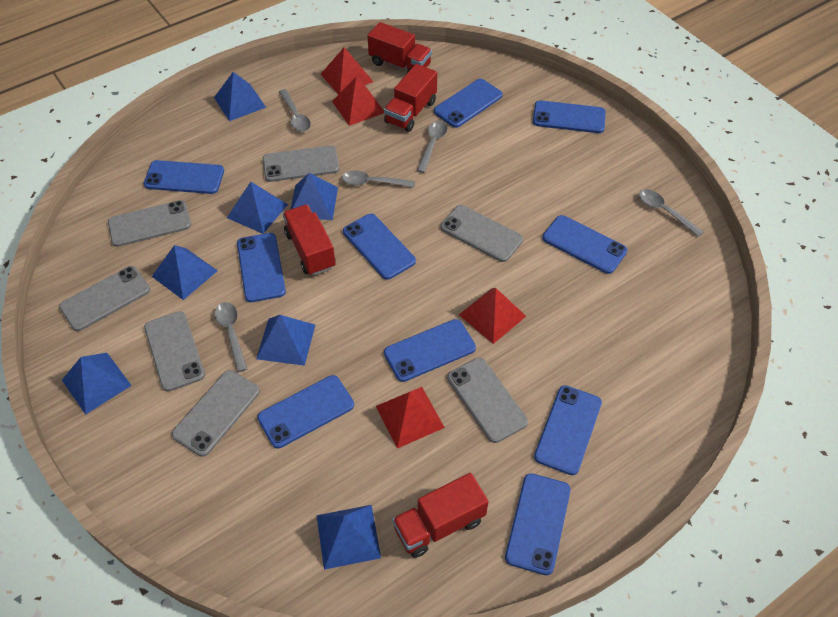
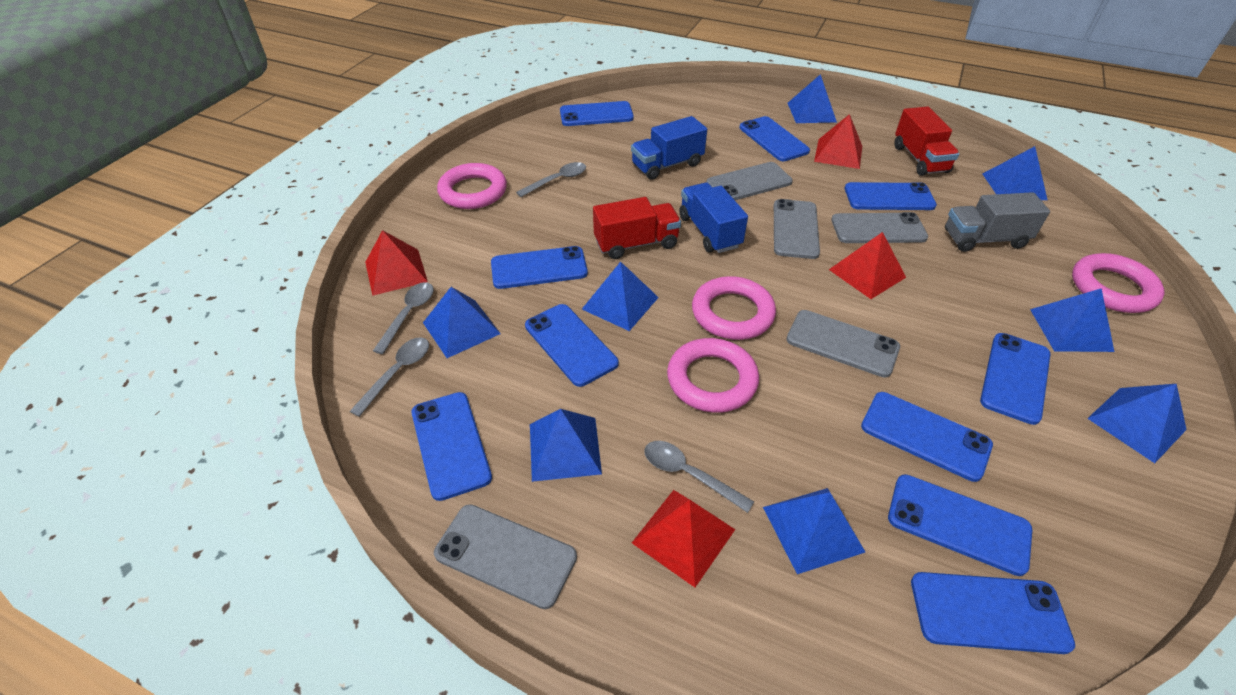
blue pyramid: [62,353,132,415] [152,245,218,300] [214,72,266,121] [227,182,288,234] [256,315,315,366] [291,173,338,220] [316,505,381,570] = 7 -> [423,287,501,358] [530,409,602,482] [582,262,659,331] [763,488,865,574] [788,74,837,123] [982,146,1047,200] [1030,288,1114,352] [1087,384,1187,463] = 8
blue truck: none = 0 -> [631,116,707,180] [679,182,748,253] = 2
grey phone: [59,266,150,331] [108,200,191,247] [144,311,205,391] [172,370,260,456] [263,145,339,182] [441,205,523,262] [447,358,528,443] = 7 -> [434,504,577,609] [706,162,793,200] [774,199,820,259] [786,310,900,378] [831,212,928,243] = 5
grey spoon: [215,302,247,372] [279,89,311,132] [342,171,415,188] [417,121,447,173] [639,189,703,237] = 5 -> [350,337,429,417] [373,282,434,354] [516,162,586,197] [644,441,754,513] = 4
grey truck: none = 0 -> [945,192,1050,252] = 1
pink ring: none = 0 -> [437,163,507,209] [667,338,759,413] [692,276,776,340] [1072,253,1165,313] = 4
red truck: [283,205,336,276] [367,22,432,73] [384,64,437,132] [392,473,489,558] = 4 -> [593,197,681,259] [895,106,959,176] = 2

